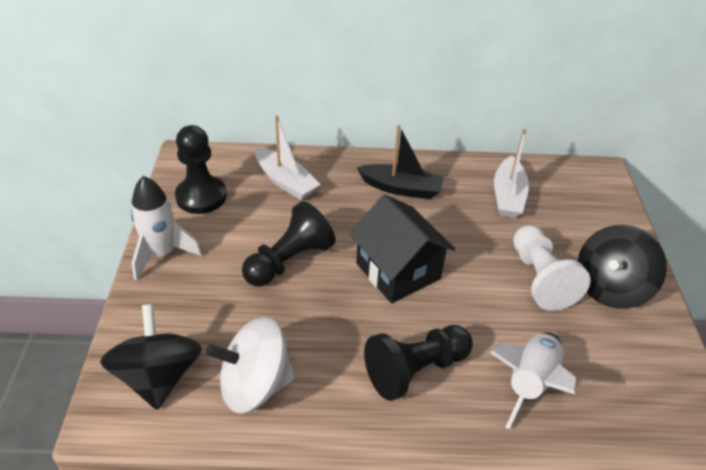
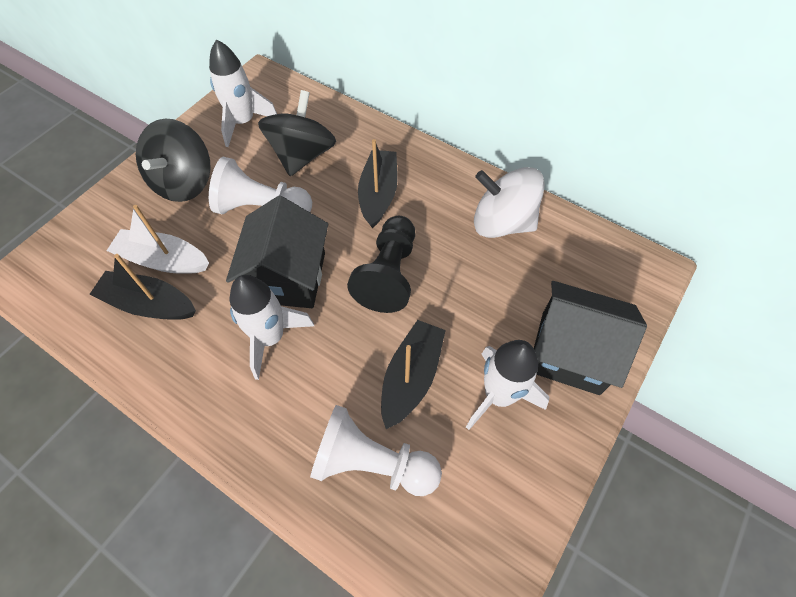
black boat: [357,125,444,199] = 1 -> [90,254,196,320] [358,139,398,228] [381,320,446,429] = 3
black house: [349,194,455,303] = 1 -> [226,196,328,308] [534,281,647,395] = 2
black pawn: [175,125,227,214] [242,201,336,286] [364,325,473,401] = 3 -> [347,216,415,313] = 1
white boat: [255,115,321,200] [494,129,529,218] = 2 -> [107,205,209,274] = 1
white pawn: [513,225,590,311] = 1 -> [209,157,312,214] [310,405,442,496] = 2
white rocket: [131,176,202,280] [490,333,577,429] = 2 -> [209,39,277,147] [230,275,314,380] [466,340,549,430] = 3

